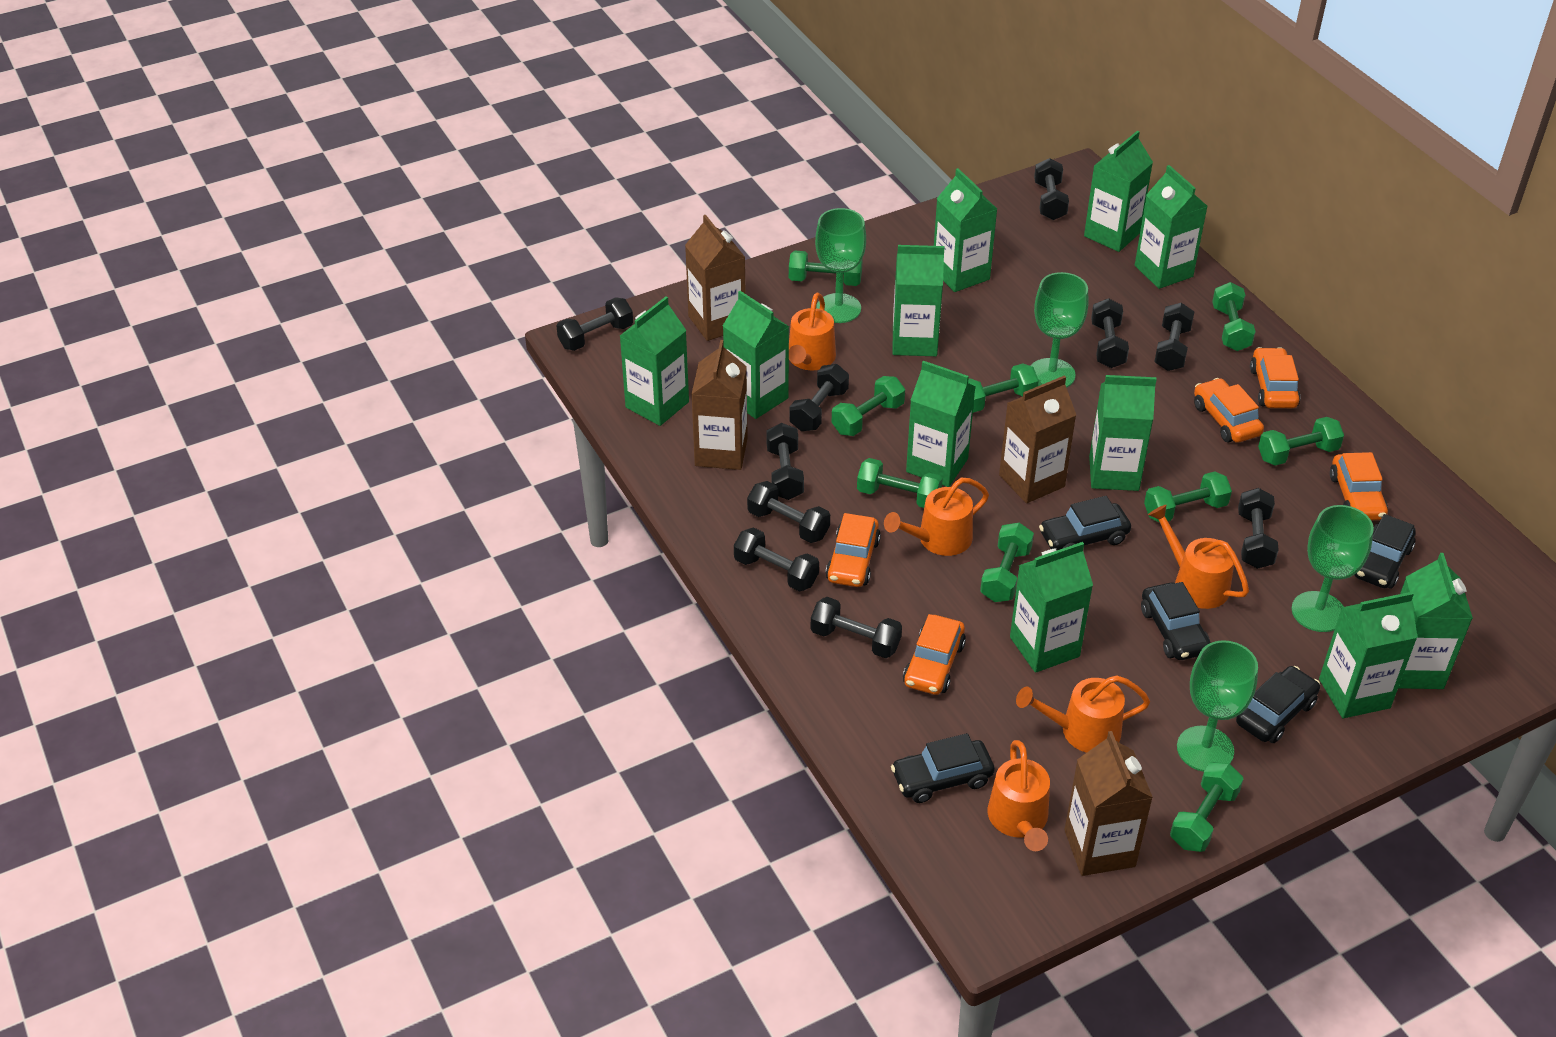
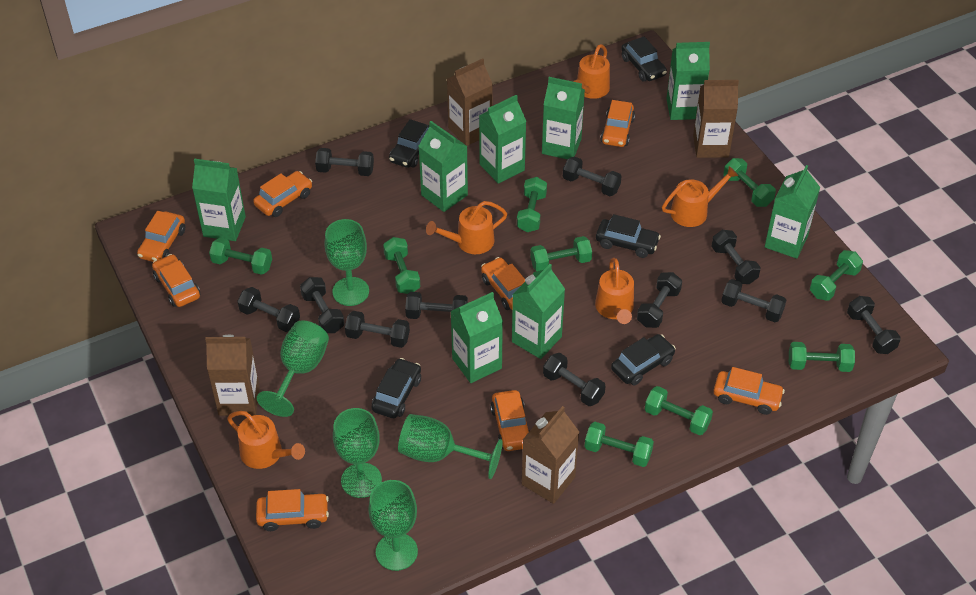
black dumbbell: [556,297,633,351] [734,528,819,591] [747,481,830,543] [766,423,804,500] [789,364,849,431] [811,597,902,658] [1034,158,1069,220] [1091,298,1129,368] [1154,303,1194,371] [1238,488,1279,569] = 10 -> [237,287,300,332] [300,277,344,333] [315,148,374,176] [345,311,410,348] [405,292,468,319] [543,353,606,406] [563,156,622,196] [637,272,682,328] [711,230,761,284] [721,279,786,322] [847,296,901,354] = 11
green carton: [620,297,689,426] [723,291,789,419] [893,245,945,356] [906,361,975,487] [934,168,997,292] [1010,542,1093,673] [1084,131,1153,252] [1089,375,1157,491] [1135,165,1207,289] [1319,592,1418,718] [1398,553,1473,689] = 11 -> [192,159,246,241] [419,121,468,212] [451,292,503,383] [479,95,527,184] [512,264,565,359] [542,77,585,159] [666,42,710,120] [765,165,820,259] = 8
green goblet: [815,208,866,323] [1031,272,1089,388] [1177,640,1258,772] [1292,505,1374,632] = 4 -> [257,320,329,417] [325,219,369,306] [333,408,382,498] [368,480,418,571] [398,414,503,479] = 5
orange car: [826,513,881,587] [903,614,966,695] [1194,378,1264,443] [1250,347,1301,408] [1330,452,1388,520] = 5 -> [137,211,185,262] [152,254,200,307] [253,171,312,217] [256,489,329,531] [481,257,525,310] [490,390,530,451] [600,100,635,147] [713,367,785,415] = 8

